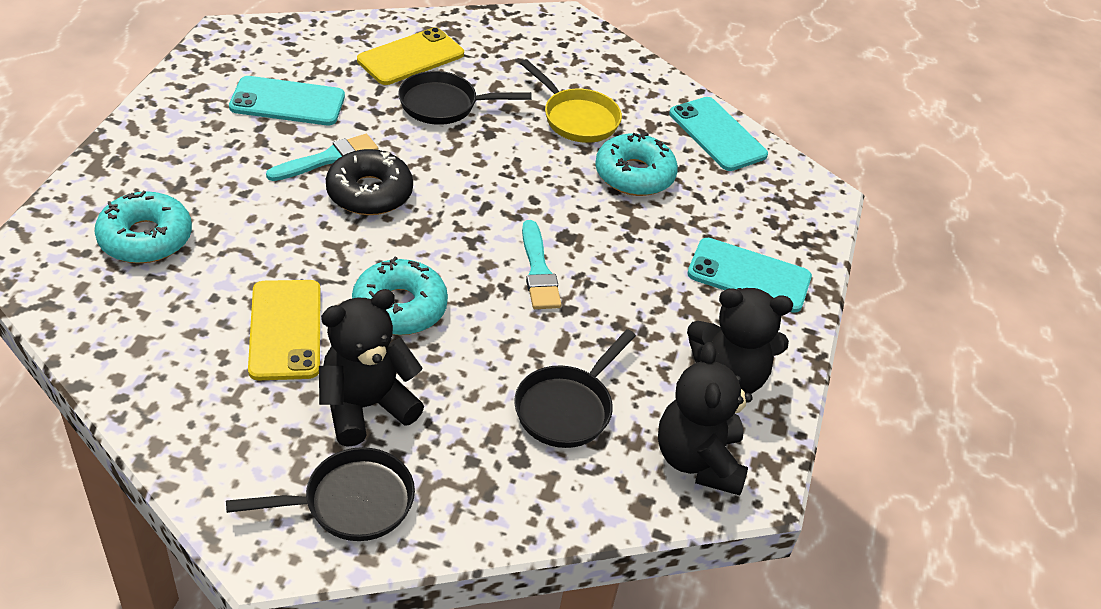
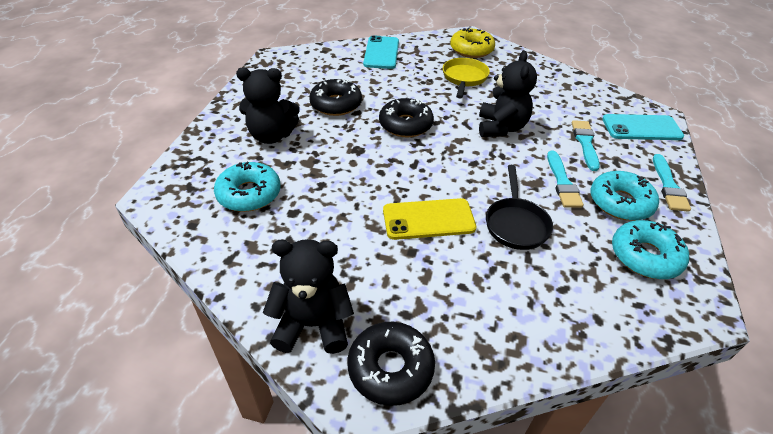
black donut: [326,149,413,215] = 1 -> [309,79,362,116] [347,322,435,406] [379,98,434,137] = 3
black pan: [226,447,415,541] [398,71,532,125] [514,329,636,448] = 3 -> [486,165,553,250] = 1
turquoise brush: [266,134,378,181] [522,220,562,309] = 2 -> [547,151,584,207] [572,120,600,171] [653,154,691,212] = 3
turquoise phone: [229,76,345,125] [669,97,768,171] [687,238,812,313] = 3 -> [363,36,399,69] [602,114,684,140] = 2
yellow donut: none = 0 -> [450,28,495,58] = 1
yellow phone: [248,280,321,380] [357,27,464,85] = 2 -> [383,198,476,240] = 1

